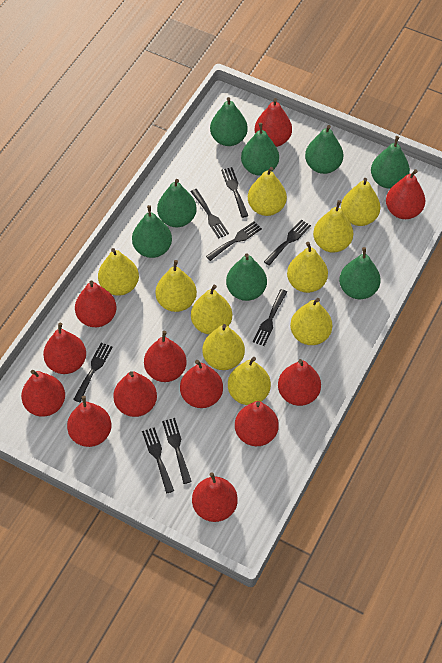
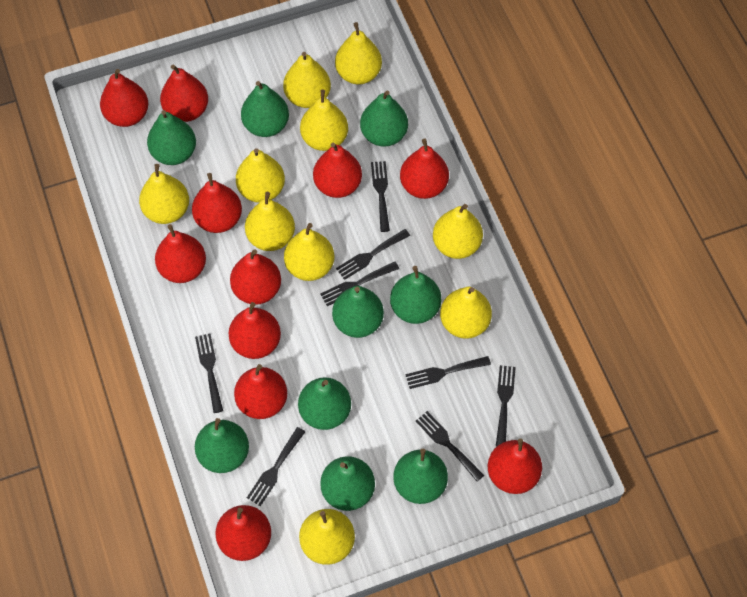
green pear: [132,205,172,258] [157,179,197,227] [210,97,248,146] [226,254,267,301] [241,123,279,176] [305,125,343,174] [339,247,381,299] [371,136,410,189] = 8 -> [147,110,196,165] [195,418,249,473] [241,81,289,137] [298,377,351,430] [320,456,375,511] [332,286,384,338] [360,90,408,147] [390,266,441,324] [393,449,448,504] = 9
red pear: [21,370,65,417] [43,323,86,374] [67,396,111,447] [75,281,117,327] [113,371,157,417] [144,331,187,382] [180,360,223,408] [192,472,238,522] [235,401,279,446] [255,98,292,147] [278,359,321,406] [386,169,426,219] = 12 -> [100,69,148,127] [155,224,206,283] [160,64,208,122] [192,173,242,233] [215,505,271,561] [228,302,281,359] [230,249,281,305] [234,364,287,419] [313,143,362,198] [400,138,449,199] [488,439,542,494] = 11

